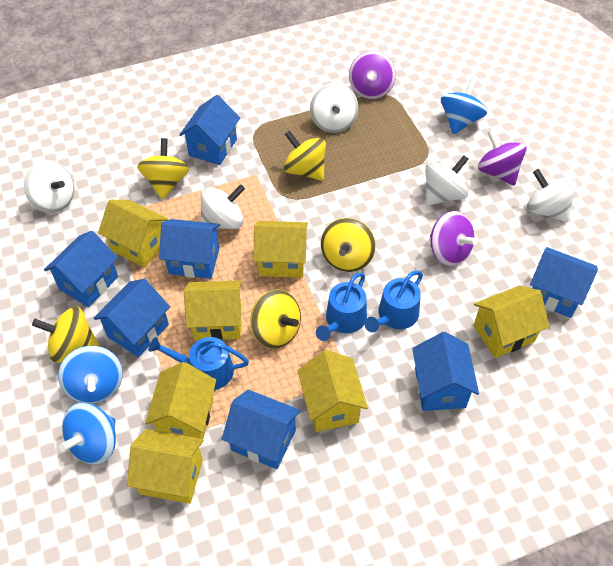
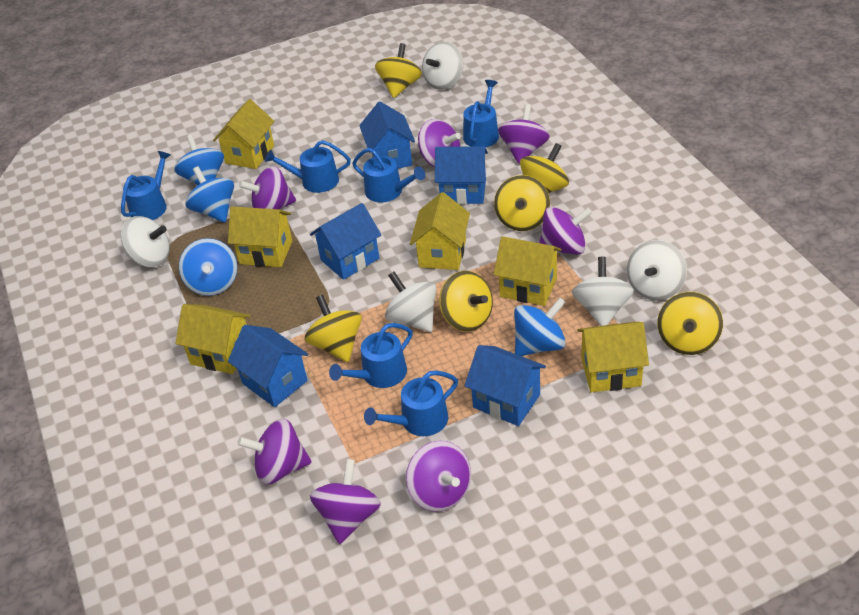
blue house: [44,231,118,307] [93,279,170,357] [159,219,220,279] [179,95,240,165] [222,390,301,469] [412,332,479,411] [530,247,598,318] = 7 -> [228,325,308,407] [310,203,381,280] [359,101,415,169] [435,146,488,204] [465,345,546,426] = 5
blue spinning top: [58,346,123,404] [59,403,116,465] [441,78,487,134] = 3 -> [174,135,224,185] [179,238,237,296] [185,167,234,223] [514,298,566,356] = 4
blue watering can: [149,337,249,390] [316,273,367,341] [365,271,423,332] = 3 -> [121,151,171,220] [265,140,351,193] [329,323,413,388] [352,148,425,203] [364,371,458,436] [463,80,499,148] = 6
purple spinning top: [349,51,396,99] [430,211,478,266] [478,130,527,186] = 3 -> [237,418,312,485] [239,166,296,210] [310,459,381,544] [406,441,471,512] [418,119,461,167] [498,104,550,164] [539,207,592,255] = 7
yellow house: [98,200,169,268] [127,429,204,504] [145,362,216,439] [184,280,242,341] [254,221,308,278] [297,350,368,432] [474,286,550,358] = 7 -> [175,304,251,374] [213,99,274,169] [228,207,292,267] [410,192,470,270] [493,236,562,306] [577,322,649,393] = 6
yellow spinning top: [32,306,100,363] [137,138,189,199] [250,290,301,349] [284,130,326,181] [321,218,376,272] = 5 -> [305,295,362,362] [375,43,422,98] [439,271,493,332] [494,175,550,231] [520,143,569,193] [657,292,723,355] = 6

